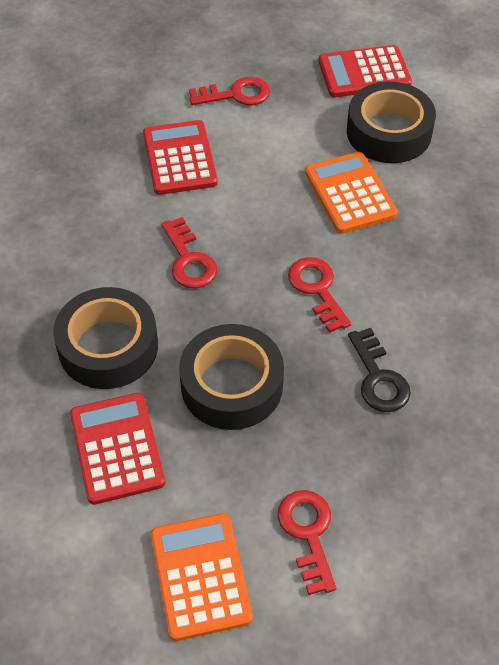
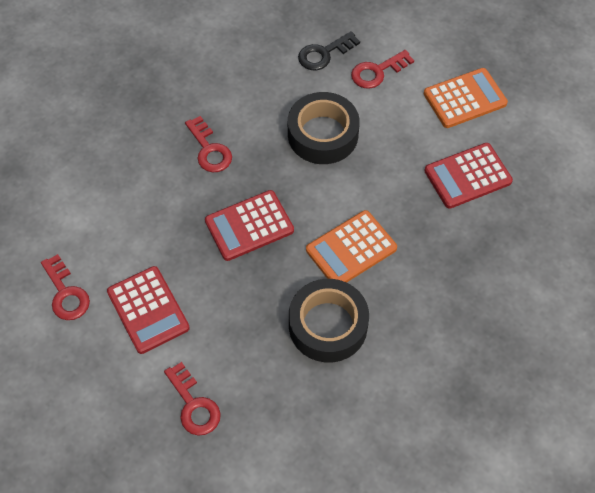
black tape: [53,287,158,389] [179,324,284,430] [347,82,436,163] = 3 -> [288,92,360,164] [289,279,369,362] = 2

